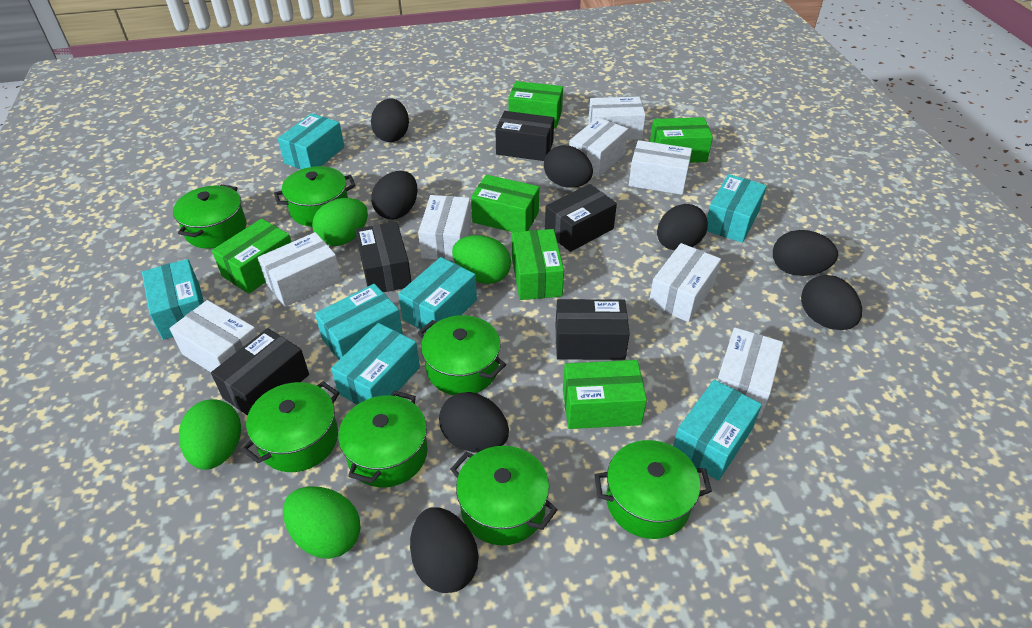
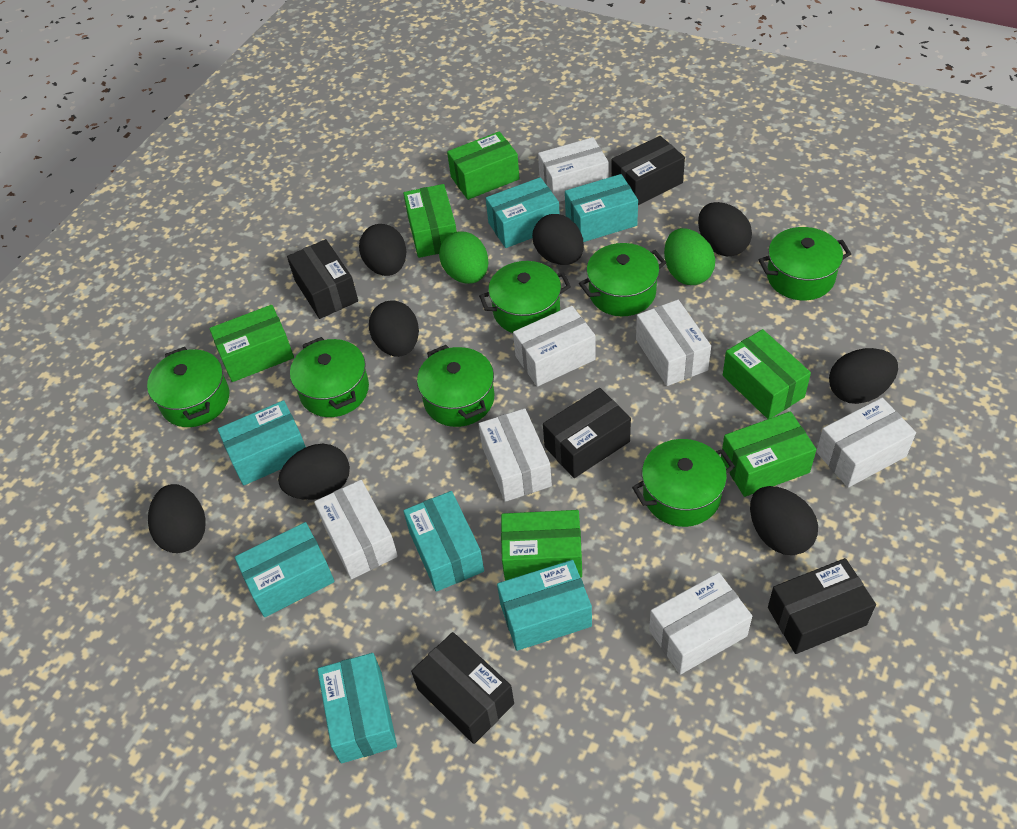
green egg: [179,399,241,470] [283,487,360,559] [312,198,368,246] [452,235,511,284] = 4 -> [439,231,488,284] [664,228,715,285] = 2
white box: [169,300,258,372] [258,232,341,307] [418,195,471,261] [569,117,628,178] [588,97,646,140] [629,140,692,195] [649,243,721,322] [717,328,783,419] = 8 -> [314,480,398,579] [479,408,552,502] [513,306,596,387] [538,137,609,202] [636,300,711,386] [649,573,752,675] [816,398,916,488] = 7

